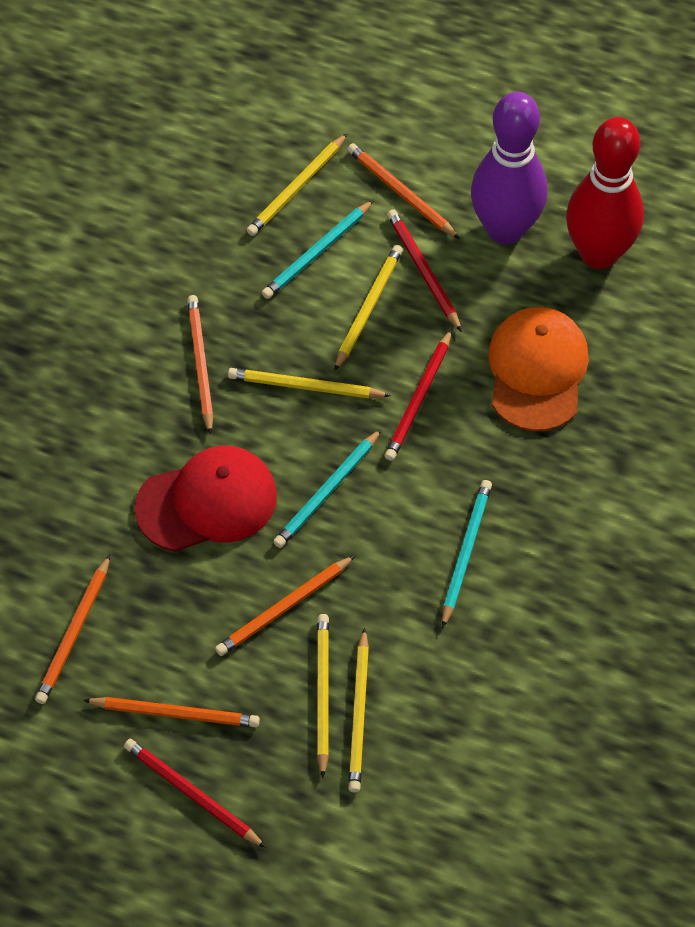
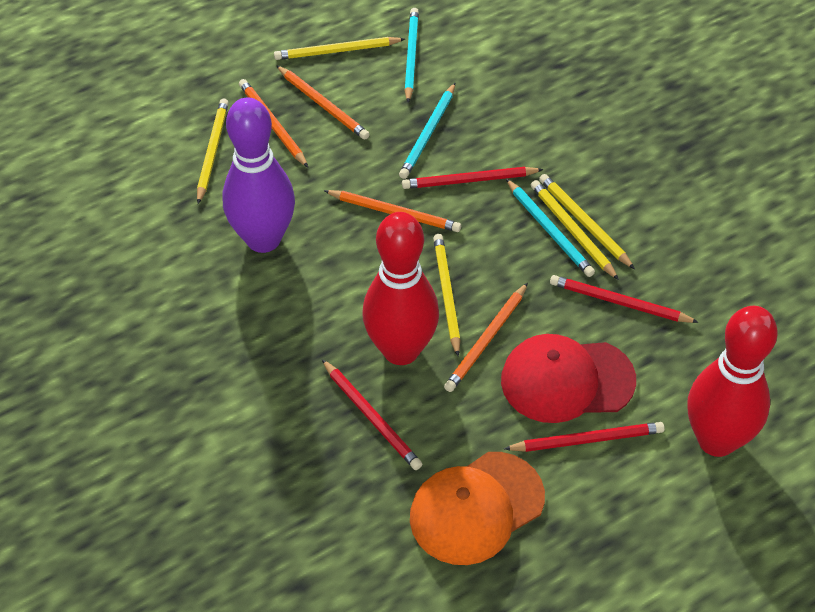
orange pencil: [35,555,110,704] [83,697,260,727] [187,295,213,435] [215,556,355,656] [347,143,460,239] = 5 -> [239,79,308,167] [276,65,370,140] [324,190,461,232] [444,283,528,392] = 4
red bowling pin: [566,117,644,269] = 1 -> [362,212,439,365] [687,306,778,457] = 2
red pencil: [124,739,266,848] [384,329,452,461] [387,209,462,332] = 3 -> [322,359,422,470] [402,167,544,189] [504,422,665,452] [550,275,699,323] = 4

